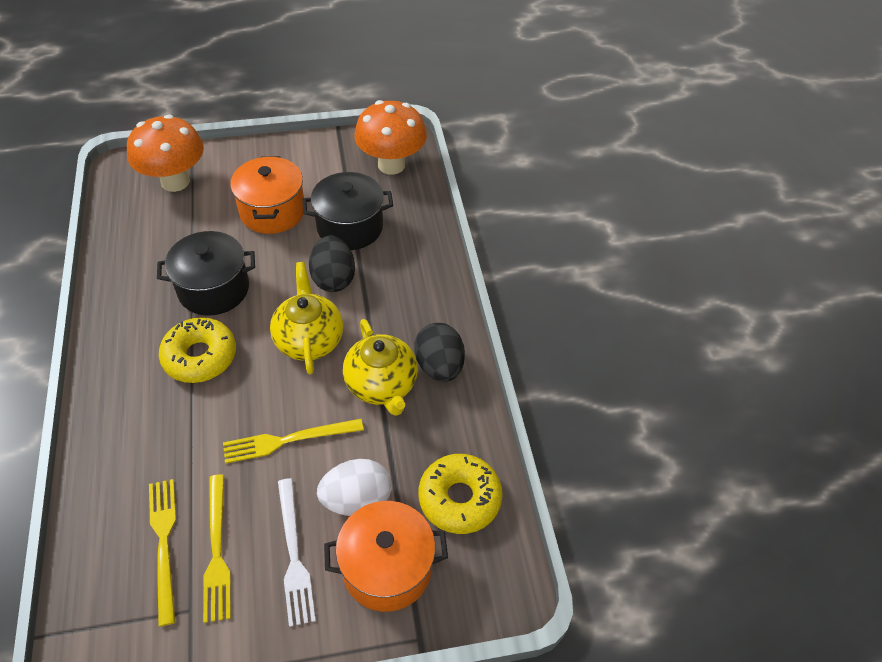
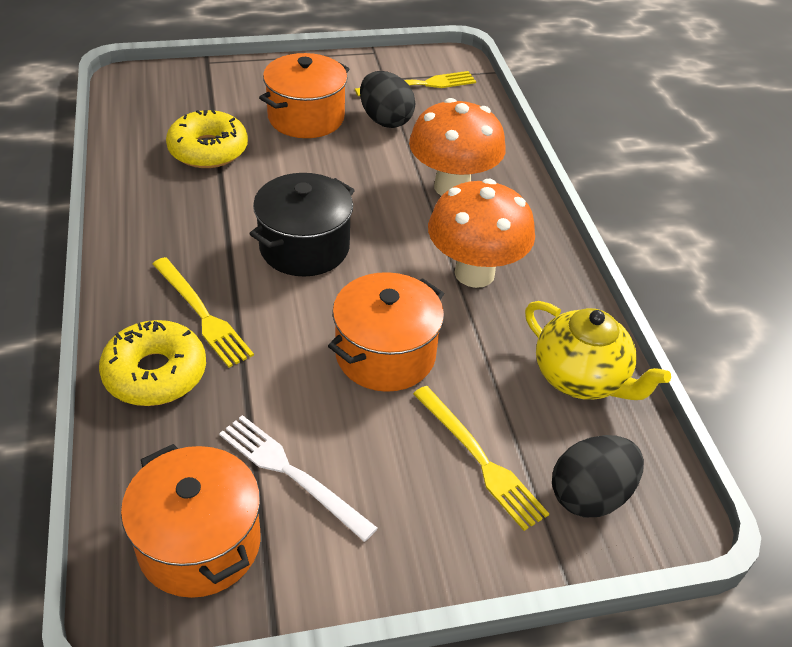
black pot: [157,231,255,316] [302,172,393,250] = 2 -> [249,173,355,276] = 1
orange pot: [230,156,304,234] [324,501,448,612] = 2 -> [121,444,261,598] [259,53,349,138] [328,272,444,392] = 3
white egg: [317,459,392,516] = 1 -> none = 0
yellow teapot: [270,262,343,374] [343,319,418,416] = 2 -> [525,301,671,400] = 1

